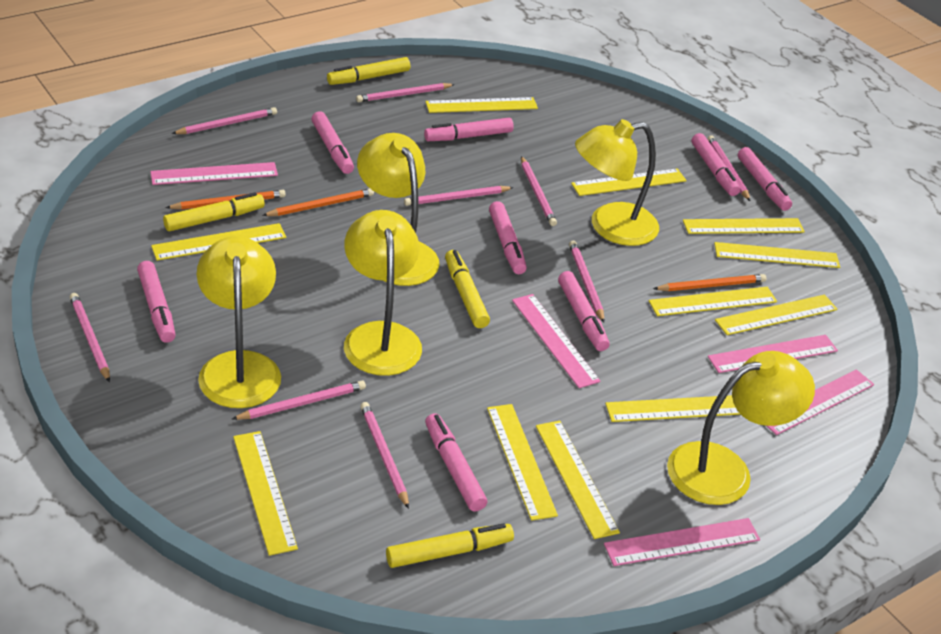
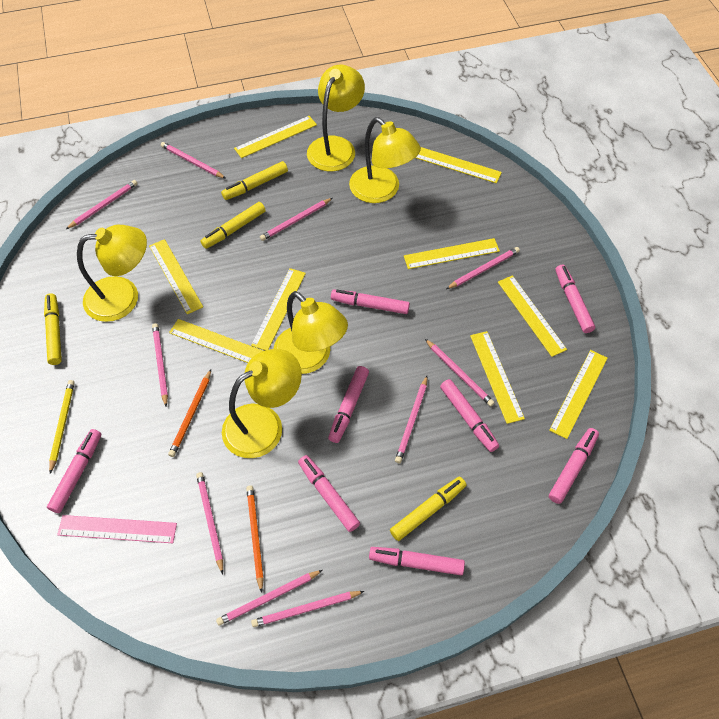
orange pencil: [165,190,286,210] [262,188,374,216] [653,274,766,291] = 3 -> [168,369,211,457] [246,485,264,593] = 2
pink pencil: [70,293,110,382] [171,107,277,134] [232,380,366,420] [356,83,455,102] [360,402,409,509] [404,186,514,206] [521,156,557,226] [569,241,604,323] [708,135,750,201] = 9 -> [66,180,138,229] [152,323,168,407] [161,142,226,179] [196,472,223,574] [216,570,323,626] [251,591,364,627] [260,198,333,241] [395,376,427,463] [425,339,495,407] [446,247,520,289] = 10
pink ruler: [150,162,278,185] [512,294,601,388] [604,518,760,566] [708,335,838,373] [767,369,874,435] = 5 -> [57,515,177,543] = 1
yellow pencil: none = 0 -> [49,380,75,474] = 1
yellow ruler: [151,223,286,261] [233,431,298,556] [425,97,538,113] [487,404,558,521] [536,421,620,539] [571,168,687,196] [605,395,741,422] [649,287,777,316] [683,218,805,234] [714,242,840,268] [715,295,837,335] = 11 -> [149,239,203,314] [169,319,263,363] [234,116,317,158] [251,268,306,350] [404,238,500,269] [415,147,502,183] [470,331,525,424] [498,275,567,357] [549,350,607,439] = 9

